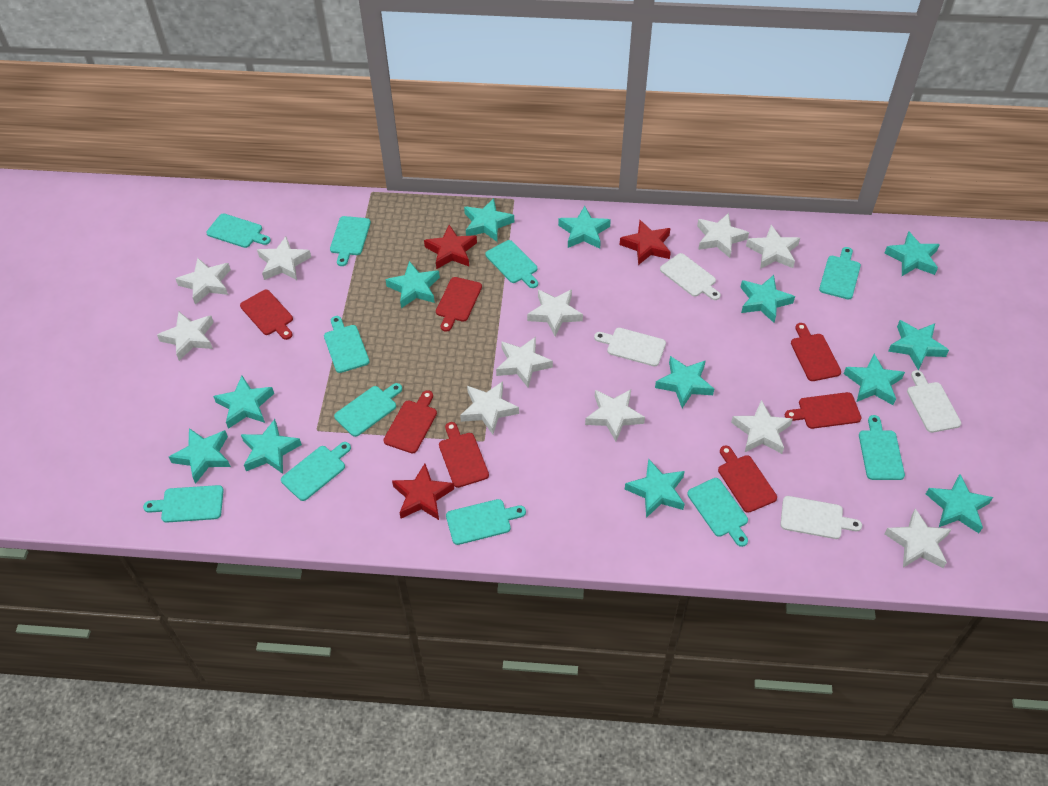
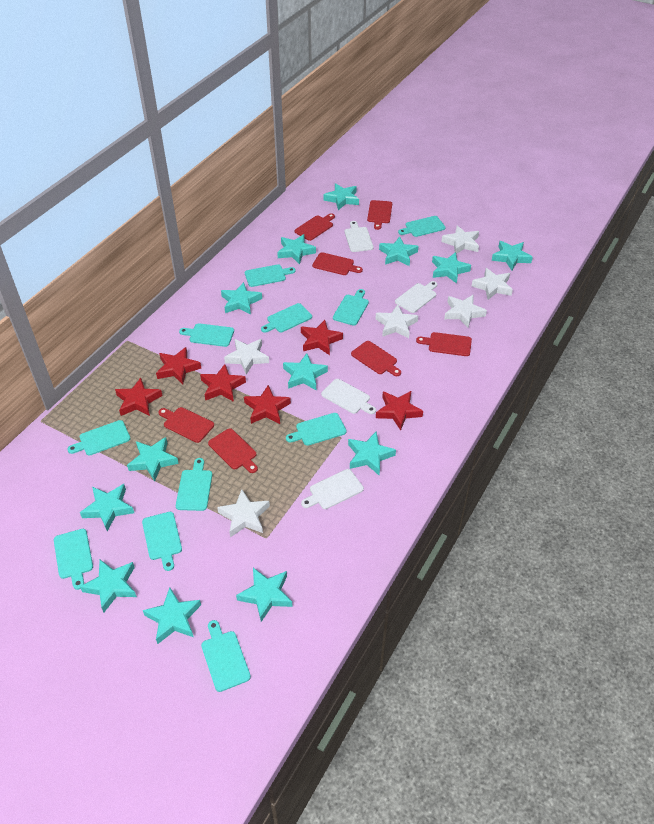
red star: [392,464,454,520] [424,225,477,269] [620,220,671,265] = 3 -> [115,378,163,416] [156,347,201,384] [200,364,246,402] [244,385,291,424] [301,320,343,355] [376,391,423,430] = 6
white star: [157,312,214,361] [176,258,231,305] [257,237,311,280] [460,381,519,435] [496,337,553,387] [527,290,583,336] [585,389,645,441] [697,213,749,258] [731,400,793,454] [746,225,800,269] [884,508,951,568] = 11 -> [217,489,270,537] [224,339,269,374] [375,304,418,338] [441,225,479,254] [444,295,487,328] [472,268,513,300] = 6

